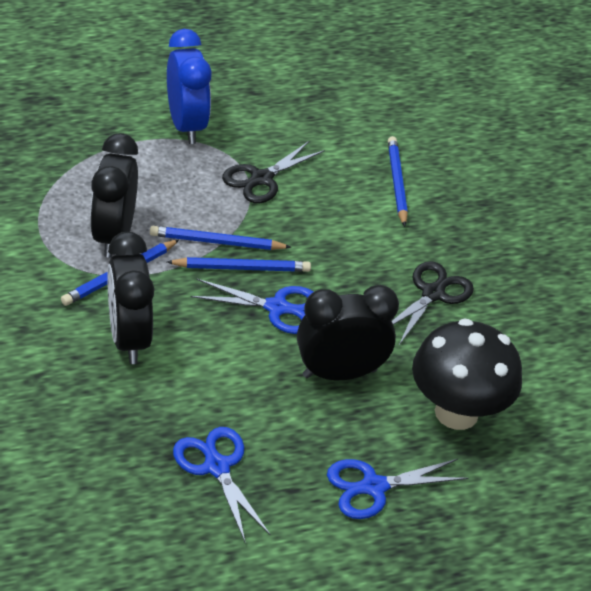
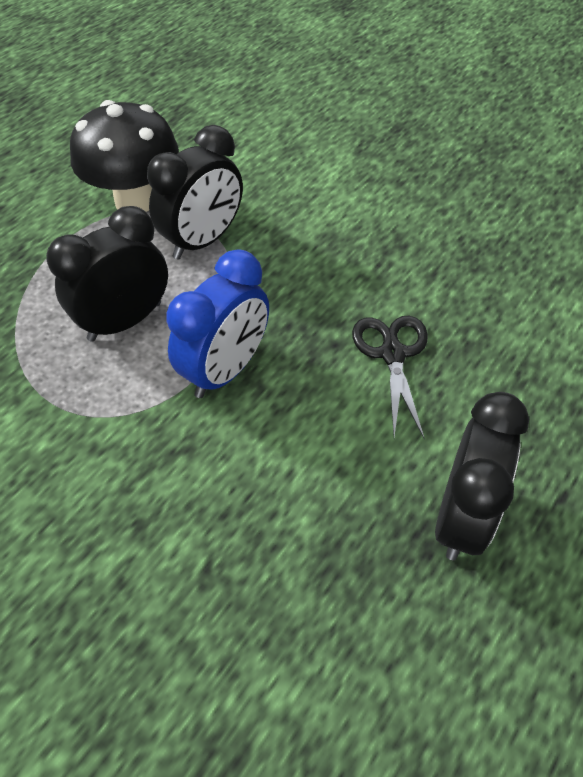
black scissors: [222,141,325,203] [392,261,474,345] = 2 -> [352,316,428,439] = 1
blue pencil: [61,239,180,306] [150,226,292,250] [167,257,311,272] [388,136,408,227] = 4 -> none = 0
blue scissors: [173,427,271,542] [190,279,314,334] [327,459,468,519] = 3 -> none = 0

